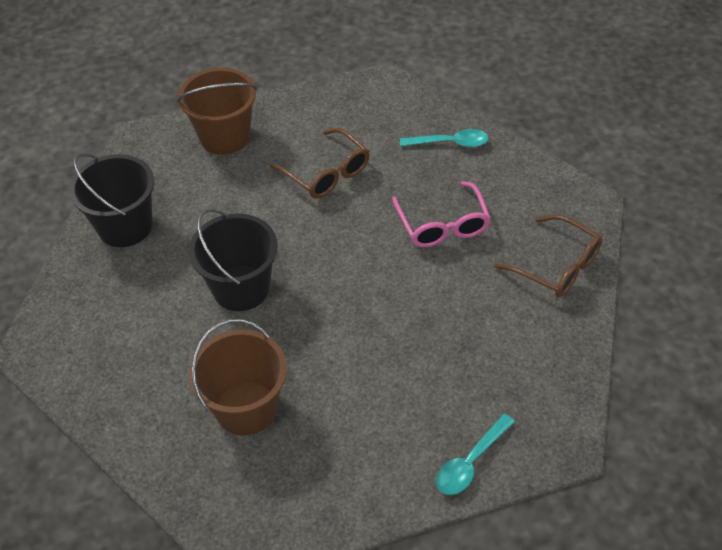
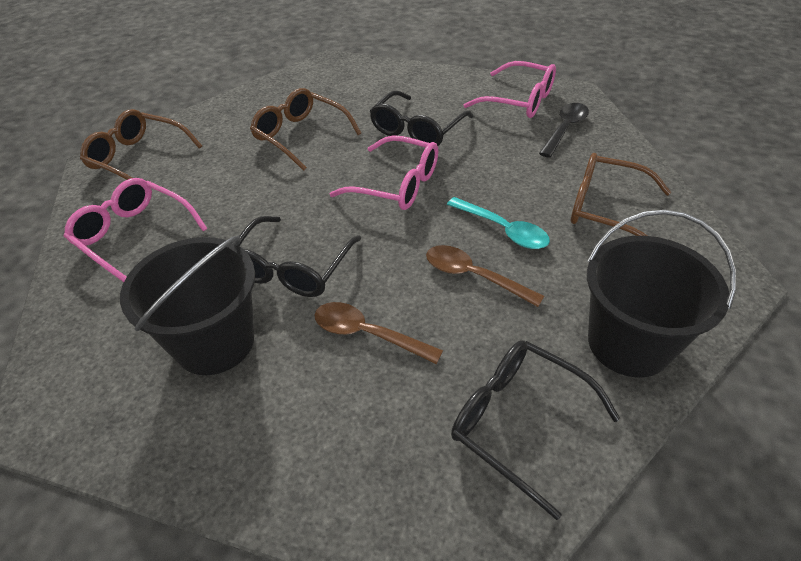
black glasses: none = 0 -> [238,216,361,297] [370,91,473,146] [451,340,621,520] = 3
black spoon: none = 0 -> [539,103,589,158] = 1
brown bucket: [177,68,257,155] [189,319,287,436] = 2 -> none = 0
brown glasses: [270,128,370,198] [494,214,603,297] = 2 -> [80,109,202,180] [250,88,361,171] [571,153,671,236] = 3
brown spoon: none = 0 -> [314,302,443,364] [426,245,544,307] = 2
pink glasses: [392,181,491,247] = 1 -> [64,178,208,282] [330,135,438,210] [464,61,556,118] = 3
turquoise spoon: [400,129,489,147] [436,414,515,495] = 2 -> [447,197,550,249] = 1

